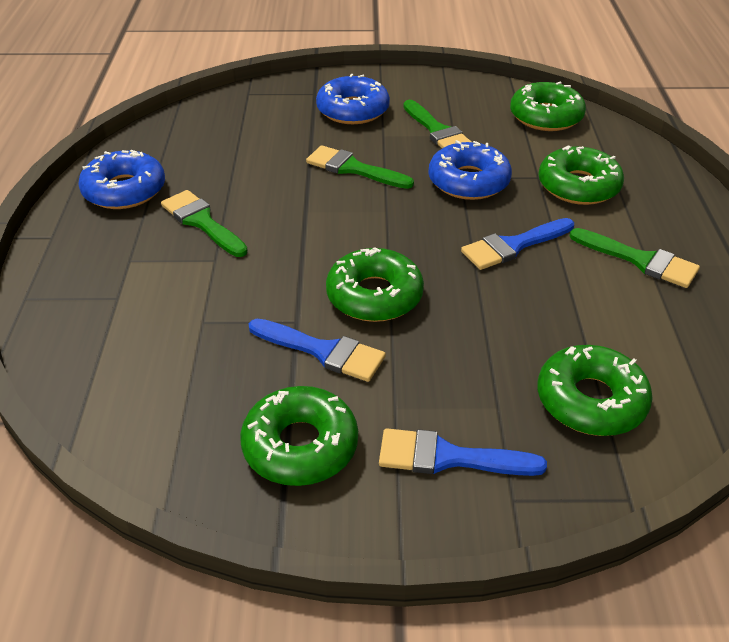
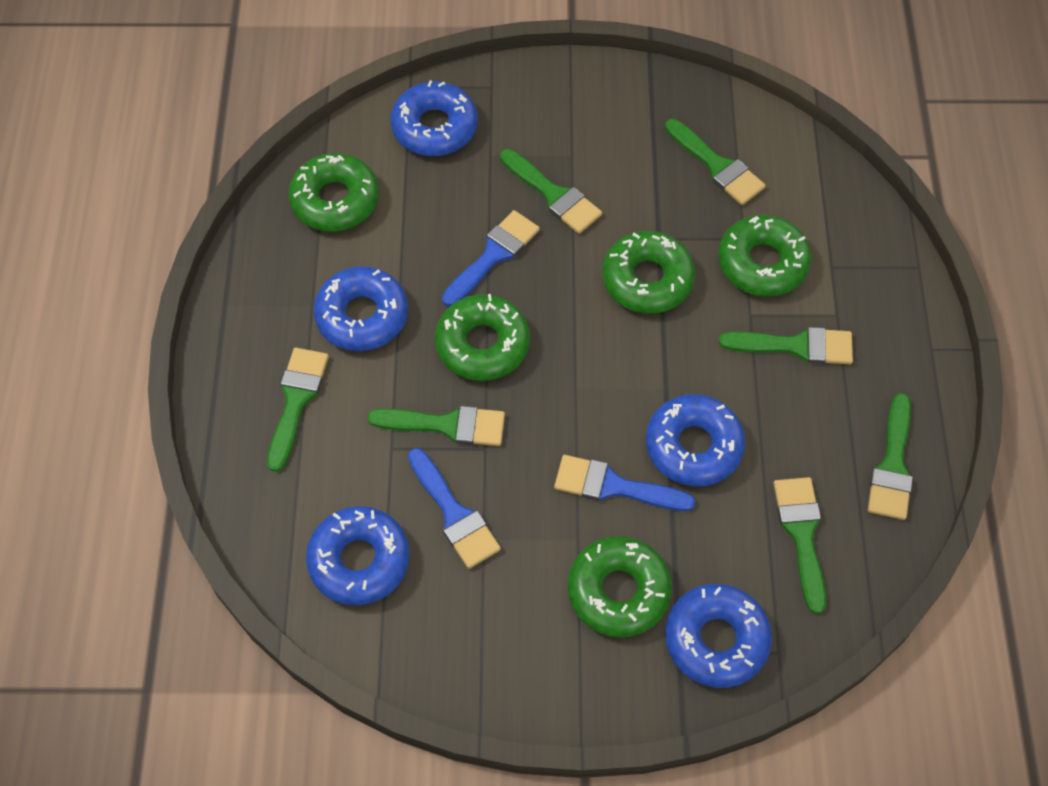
blue donut: [78,150,165,209] [316,74,390,124] [428,140,512,200] = 3 -> [306,506,410,606] [314,266,408,351] [390,80,478,156] [646,394,745,487] [665,584,772,688] = 5
green brush: [161,190,248,257] [306,145,414,189] [403,100,471,148] [570,228,700,288] = 4 -> [267,348,329,472] [367,406,505,446] [500,149,602,234] [665,119,766,205] [719,327,853,364] [774,477,826,614] [868,393,913,520] = 7

